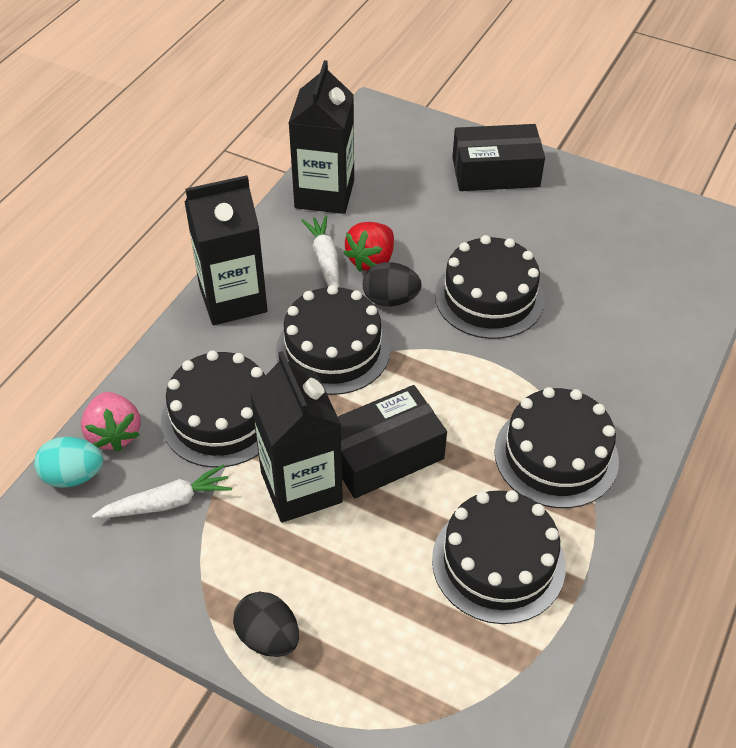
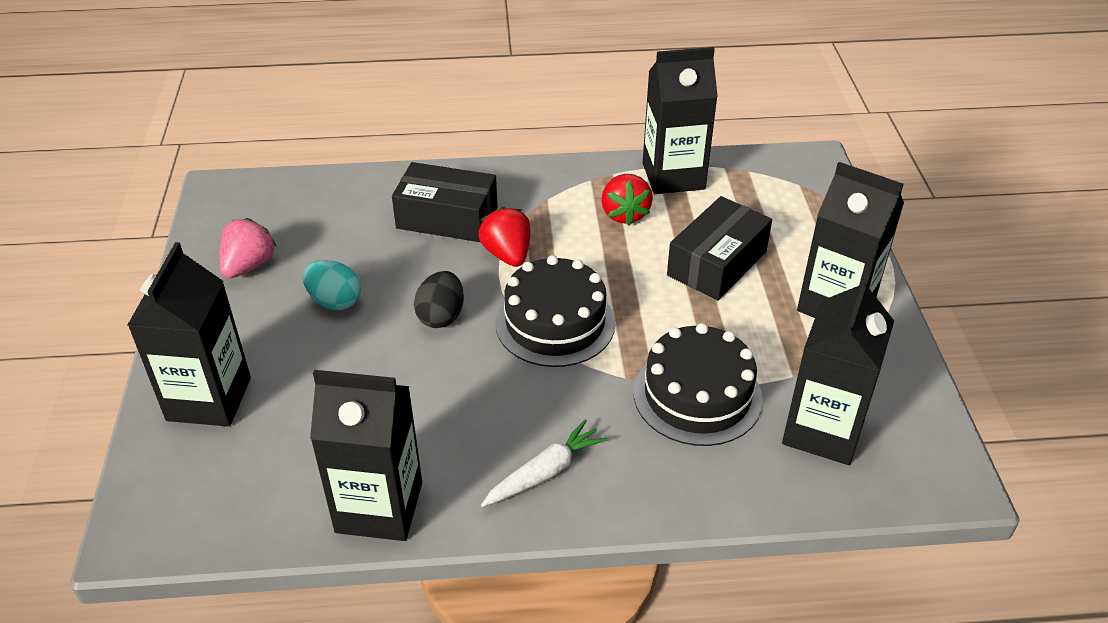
black cake: [161,350,265,468] [276,285,390,395] [432,490,566,624] [435,235,545,339] [494,387,619,508] = 5 -> [496,255,615,367] [634,323,763,446] = 2
black carton: [185,175,268,325] [250,351,343,522] [289,60,354,214] = 3 -> [128,242,251,427] [310,370,422,541] [643,47,718,194] [782,274,894,465] [797,162,904,318] = 5
black egg: [233,592,299,657] [363,262,422,307] = 2 -> [414,271,464,328] = 1
red strawberry: [343,222,394,272] = 1 -> [479,207,530,267] [601,174,653,226] = 2
white carrot: [92,464,232,518] [301,215,339,287] = 2 -> [481,419,607,507] = 1

